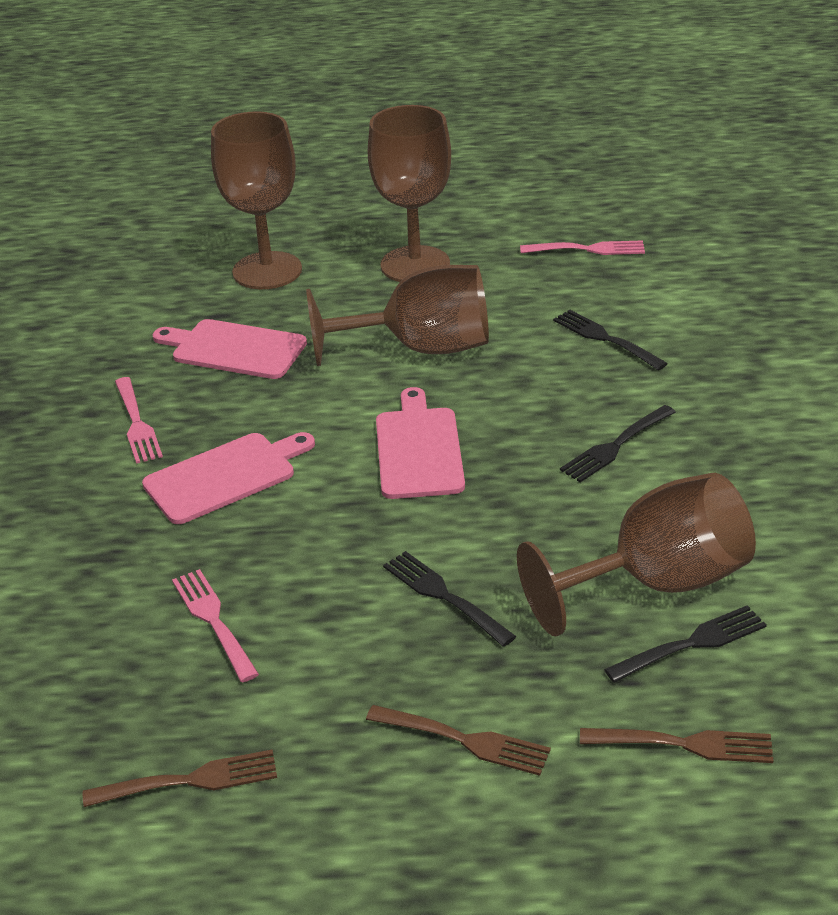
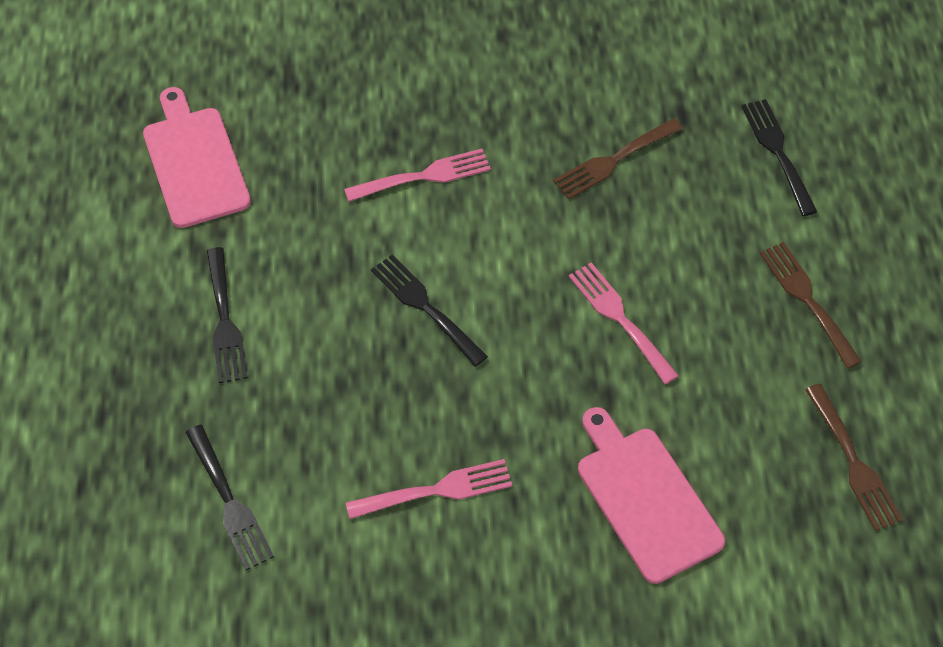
brown goblet: [211,111,302,289] [306,265,489,366] [368,105,451,282] [517,473,756,636] = 4 -> none = 0
pink cutting board: [142,432,315,524] [153,319,307,379] [376,387,465,499] = 3 -> [143,87,251,228] [578,407,725,584] = 2

